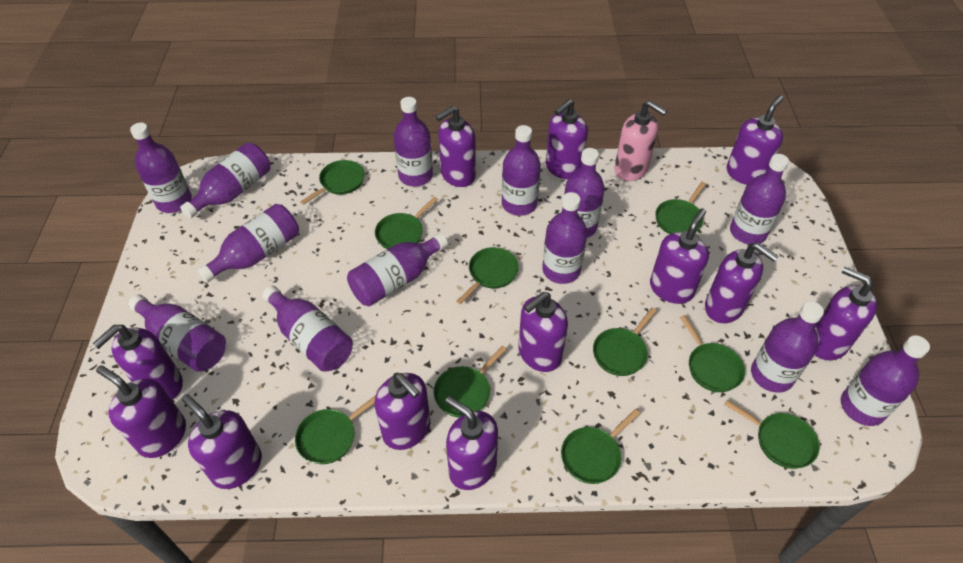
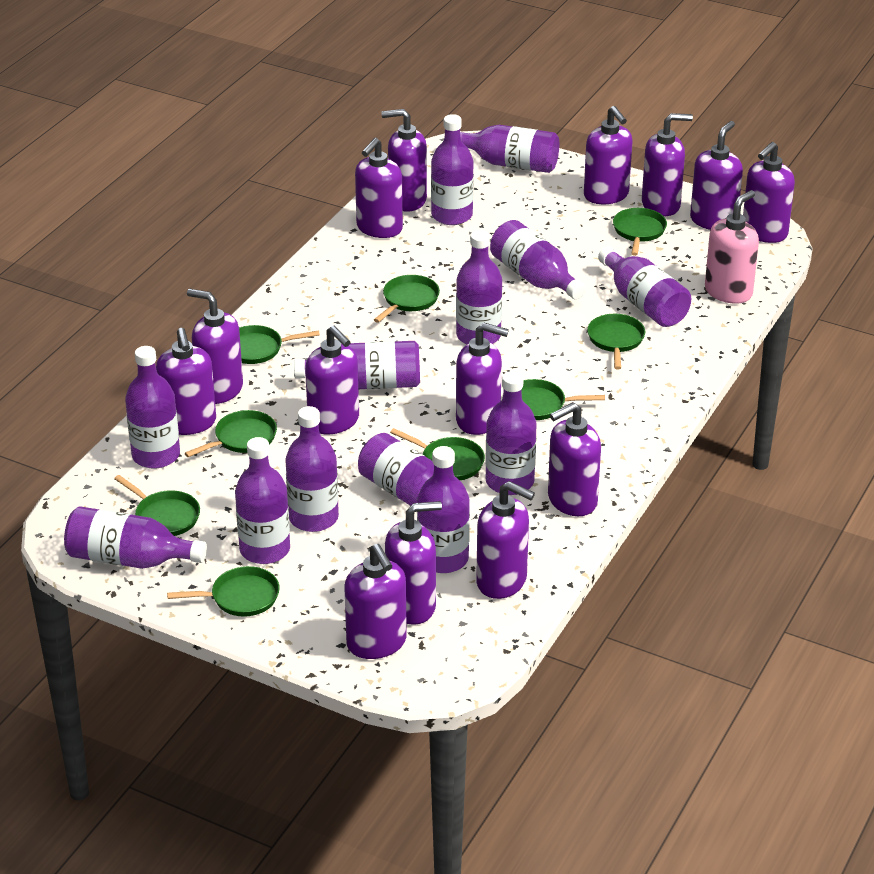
green pan: [295,395,376,464] [300,160,365,205] [375,197,438,249] [434,345,507,417] [456,247,519,304] [561,409,640,484] [593,308,657,376] [655,182,706,234] [680,315,745,392] [724,400,820,469] = 10 -> [114,475,200,536] [167,566,280,617] [185,410,277,457] [239,325,320,364] [374,275,440,323] [390,428,485,480] [522,379,605,420] [587,314,645,370] [613,208,667,256] = 9
purple soap dispenser: [92,325,183,400] [96,365,186,458] [182,394,262,489] [375,373,430,450] [435,106,476,187] [445,396,498,490] [518,292,568,372] [545,99,588,179] [650,208,709,304] [705,242,779,323] [727,95,783,185] [814,266,877,360] = 12 -> [156,328,216,435] [187,289,243,404] [305,326,359,434] [344,544,407,659] [355,138,403,238] [381,109,427,212] [385,501,442,625] [456,323,509,435] [476,481,535,599] [548,402,601,516] [584,106,633,204] [642,113,693,216] [690,121,743,230] [743,142,795,243] = 14

